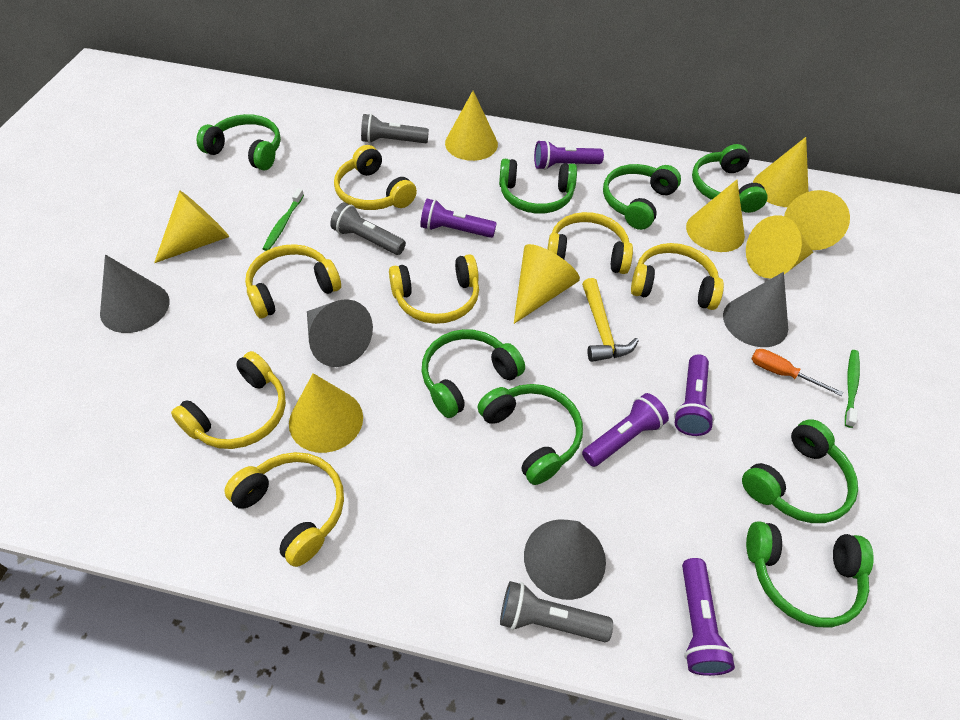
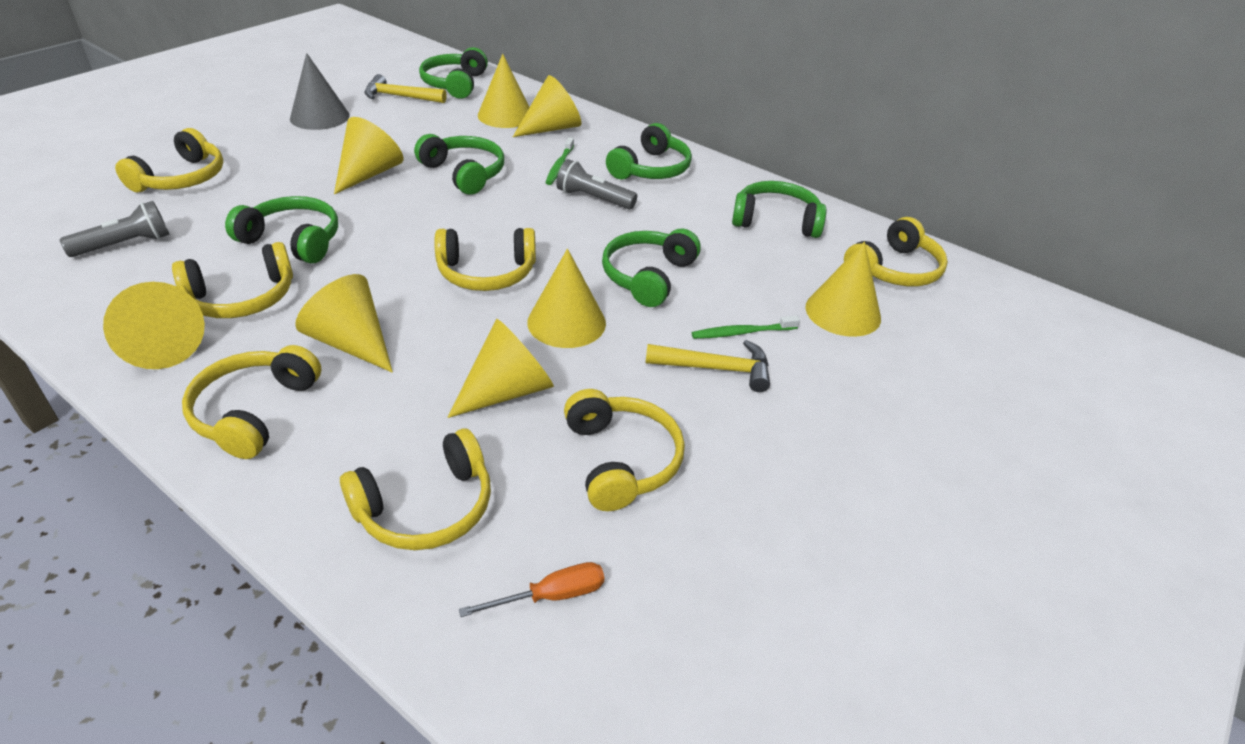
green headphones: [197,114,281,170] [421,329,525,418] [477,384,583,485] [499,159,577,214] [603,164,681,230] [692,144,768,213] [742,419,858,523] [746,521,874,627] = 8 -> [225,196,338,263] [414,134,504,195] [419,47,488,99] [602,228,701,307] [606,123,692,179] [732,181,827,238] = 6
grey cone: [100,255,169,333] [307,299,373,367] [524,519,606,600] [723,272,788,347] = 4 -> [290,53,350,130] = 1
grey flashlight: [330,202,406,255] [361,114,429,143] [500,581,613,642] = 3 -> [60,201,170,257] [556,159,637,209] = 2
purple flashlight: [420,199,497,238] [534,140,604,170] [582,393,669,467] [674,354,714,436] [682,558,735,676] = 5 -> none = 0
yellow hammer: [582,278,639,362] = 1 -> [365,74,446,103] [646,340,770,392] = 2

